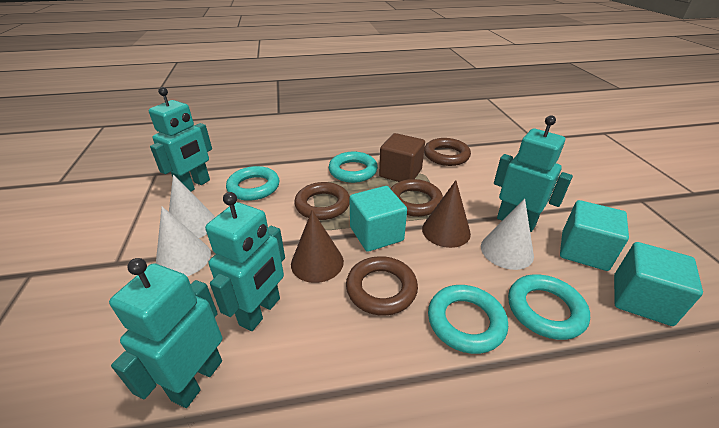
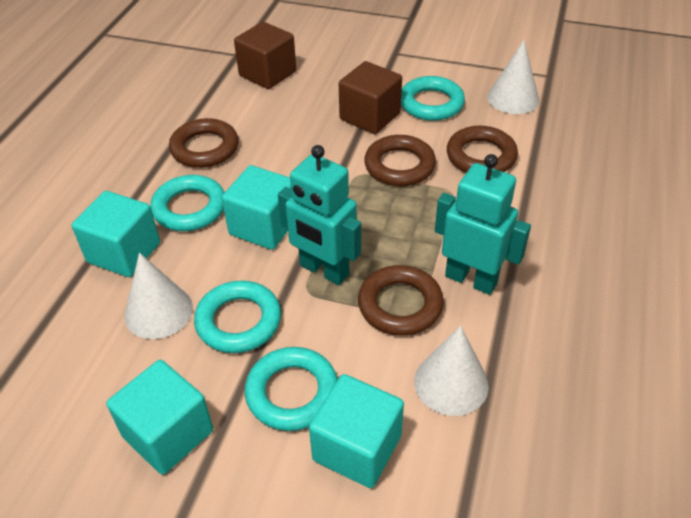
brown cone: [291,210,344,283] [422,180,471,248] = 2 -> none = 0
brown cube: [379,133,425,182] = 1 -> [234,22,296,89] [339,61,402,134] = 2
turquoise cube: [349,186,407,252] [560,200,629,271] [614,242,703,326] = 3 -> [72,191,160,277] [106,360,213,475] [222,165,291,250] [309,374,404,488] = 4
turquoise robot: [109,258,222,408] [149,87,212,192] [205,192,285,331] [494,116,573,232] = 4 -> [278,145,361,285] [435,154,531,295] = 2

